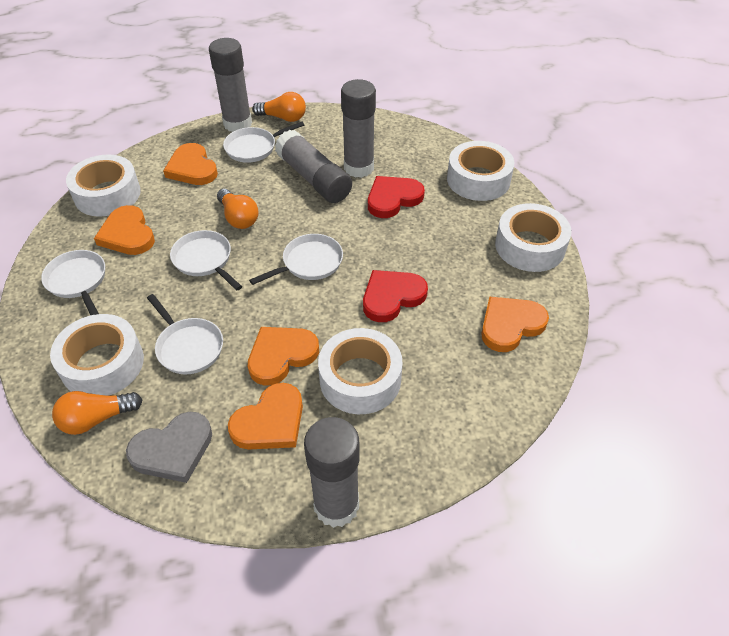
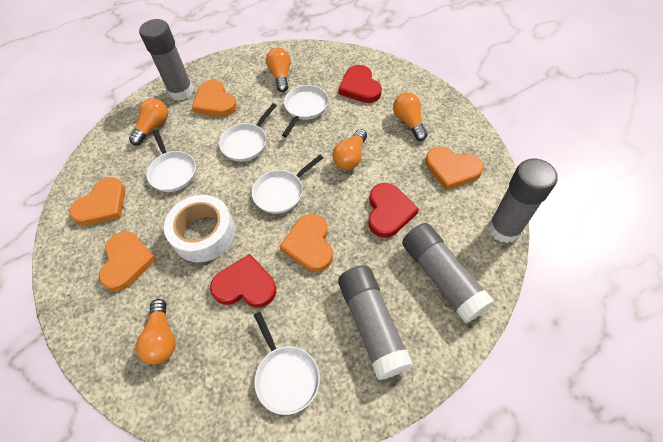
grey heart: [126,412,212,483] = 1 -> none = 0
orange light bulb: [52,391,142,435] [217,189,259,229] [252,92,306,122] = 3 -> [129,98,168,145] [136,299,176,364] [266,48,291,92] [332,129,367,170] [393,93,427,141] = 5
red heart: [363,270,428,322] [368,176,425,218] = 2 -> [210,254,276,308] [338,65,382,103] [368,183,419,238] = 3
white tape: [50,314,144,396] [66,155,141,217] [318,328,403,414] [447,141,514,201] [495,203,572,272] = 5 -> [164,195,235,262] = 1

